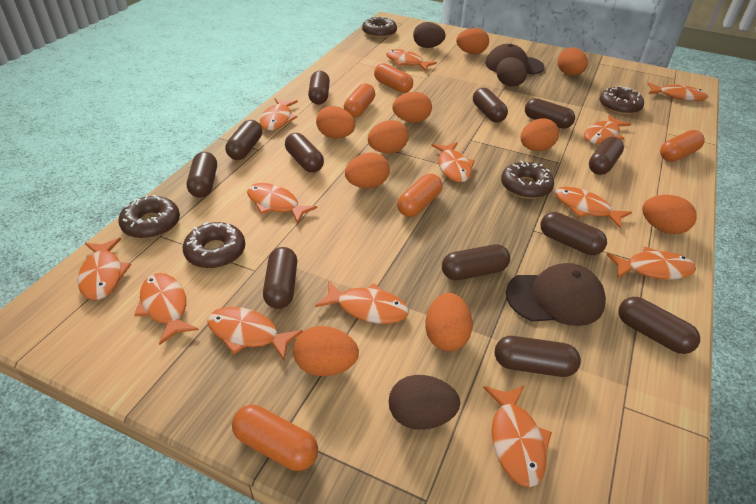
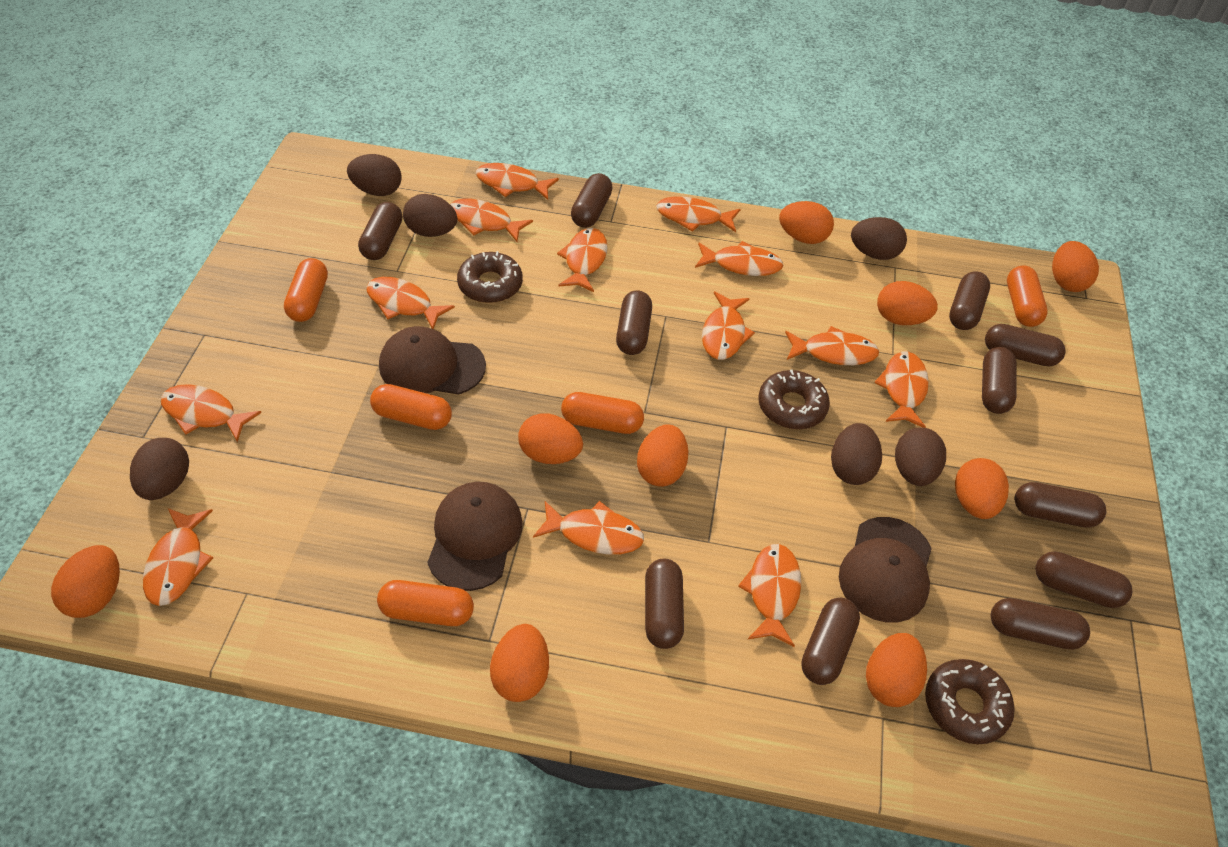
brown cap: [485,44,544,74] [506,263,606,326] = 2 -> [379,326,486,395] [427,482,523,591] [839,517,932,623] = 3
brown capsule: [187,152,217,198] [225,120,262,160] [263,247,297,309] [285,133,324,173] [308,71,330,105] [442,244,510,280] [473,88,508,122] [495,336,581,377] [525,98,575,129] [540,212,607,255] [589,137,624,175] [619,297,700,354] = 12 -> [358,202,402,260] [571,173,613,228] [616,291,652,355] [645,559,684,649] [801,598,860,685] [949,271,990,330] [982,347,1017,414] [985,324,1066,367] [991,598,1090,649] [1015,482,1106,528] [1035,552,1132,608] = 11
brown donut: [119,195,180,239] [183,222,245,269] [362,16,397,38] [501,161,554,199] [599,86,644,115] = 5 -> [457,251,523,303] [758,370,830,429] [925,659,1015,744] = 3
brown egg: [389,375,460,430] [413,22,446,48] [496,57,527,86] = 3 -> [130,438,189,500] [347,154,402,196] [403,194,457,237] [831,423,882,485] [851,217,907,260] [895,427,946,486] = 6
orange egg: [293,326,359,376] [316,106,355,138] [345,152,390,188] [368,120,409,153] [392,92,432,123] [425,293,473,351] [456,28,489,54] [521,118,559,151] [558,47,588,76] [642,195,697,234] = 10 -> [51,545,120,618] [490,624,549,702] [518,413,583,464] [637,424,688,487] [779,201,834,244] [866,633,927,707] [877,281,938,325] [955,458,1009,519] [1052,241,1099,292] = 9

